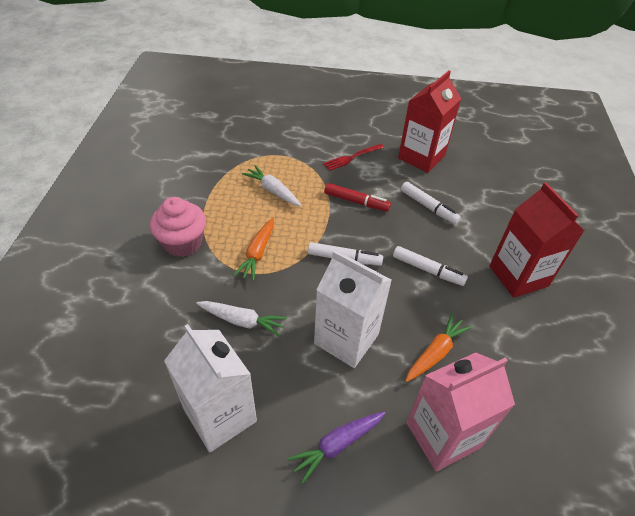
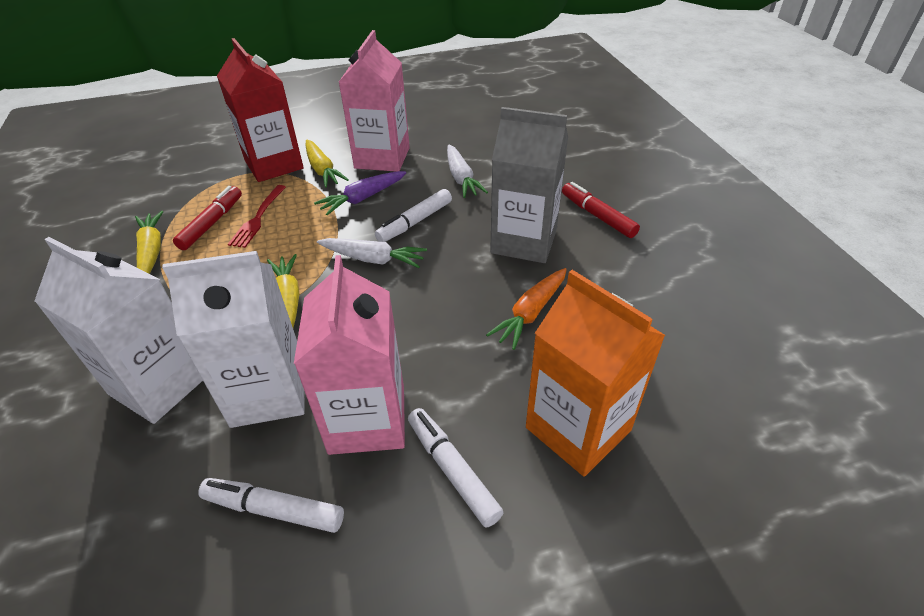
grey carton: none = 0 -> [490,107,568,263] = 1
orange carrot: [233,218,274,281] [405,313,472,382] = 2 -> [486,268,567,350] = 1
orange carton: none = 0 -> [526,270,666,477] = 1
pink carton: [406,353,515,471] = 1 -> [294,255,405,455] [339,30,410,171] = 2
pink cupcake: [150,197,206,257] = 1 -> none = 0
red carton: [398,71,461,173] [489,182,584,298] = 2 -> [217,38,304,182] = 1
red marker: [324,183,391,211] = 1 -> [173,186,242,250] [562,182,640,238] = 2
yellow carrot: none = 0 -> [135,211,163,274] [267,254,300,328] [306,140,349,188] = 3

